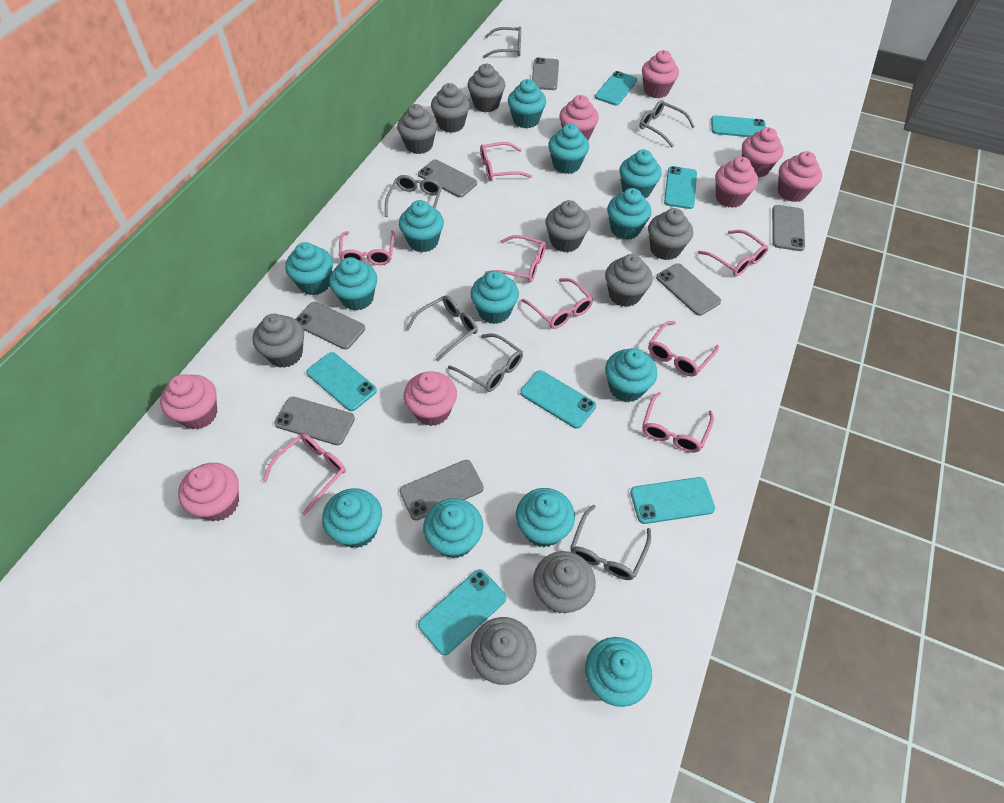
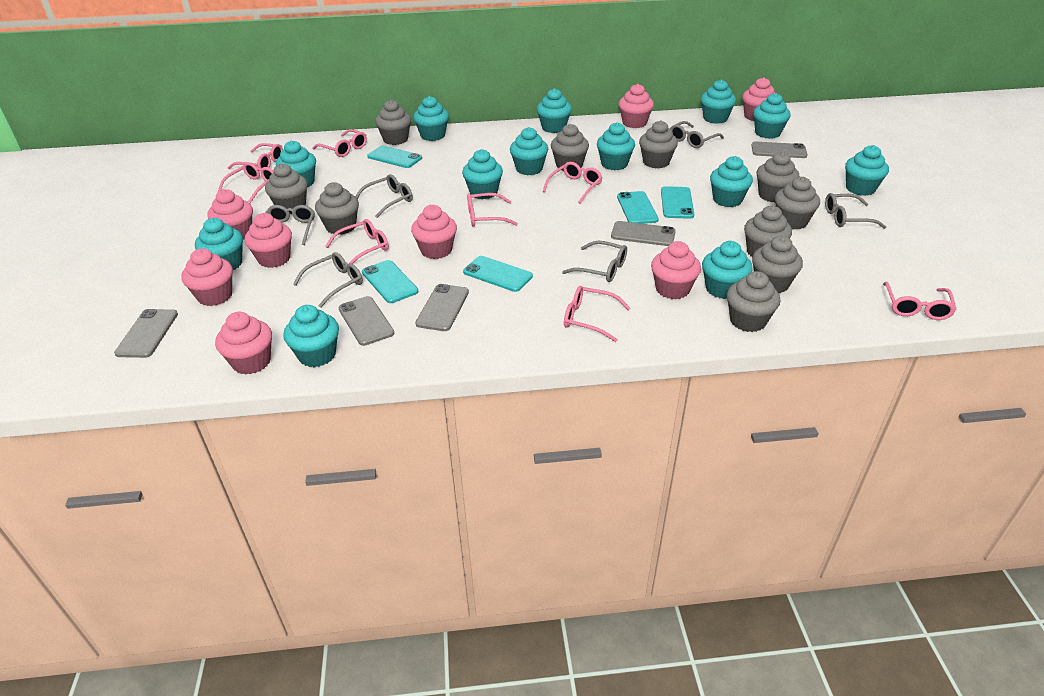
grey cupcake: [253,314,304,368] [397,104,437,154] [431,83,470,133] [468,64,505,112] [470,617,536,685] [533,551,596,613] [545,200,590,252] [605,254,653,307] [648,208,693,260] = 9 -> [265,164,308,214] [315,182,359,235] [375,100,411,145] [551,124,589,171] [639,120,678,168] [727,271,780,332] [744,206,792,257] [752,236,803,293] [756,152,799,202] [775,176,820,230] = 10
grey phone: [274,397,355,445] [296,302,365,349] [400,460,484,521] [418,159,477,198] [532,58,559,90] [656,263,721,316] [772,205,805,251] = 7 -> [114,309,178,358] [338,296,394,346] [415,284,469,331] [611,221,676,246] [751,142,808,158] = 5
turquoise phone: [306,352,377,411] [418,569,507,655] [520,370,596,429] [595,71,637,106] [630,477,715,524] [664,166,697,209] [711,115,766,137] = 7 -> [362,260,418,303] [367,146,422,168] [463,256,533,292] [617,191,658,224] [661,186,694,219] = 5

